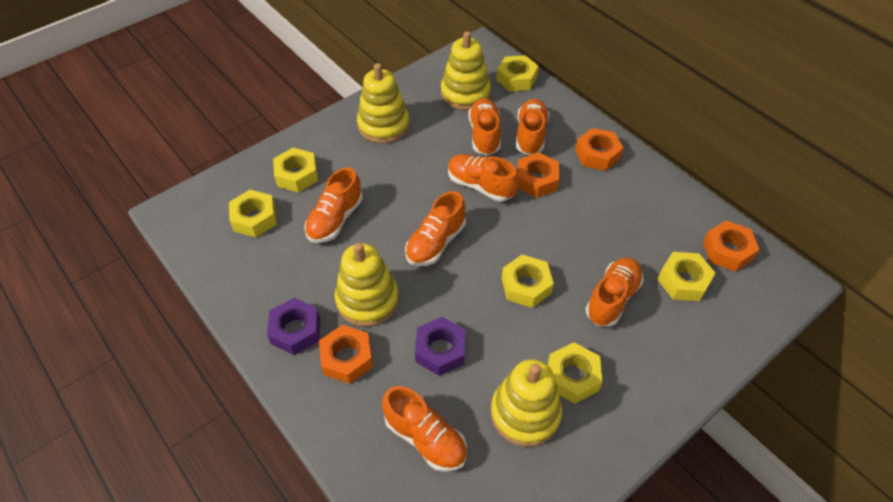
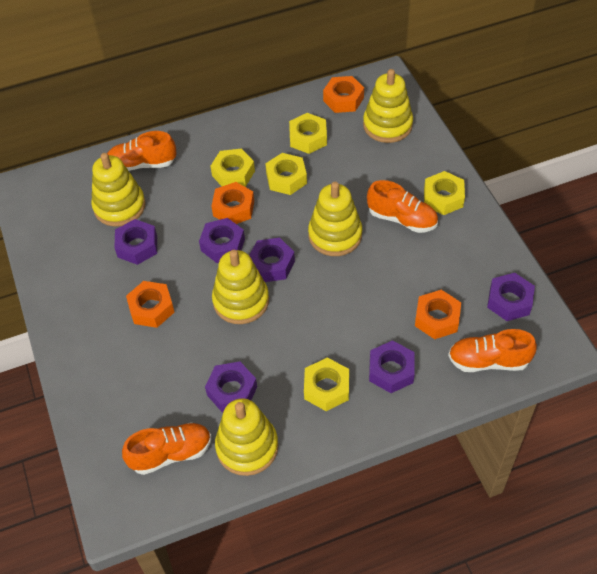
orange shoe: [304,167,363,243] [382,386,467,472] [405,191,466,266] [448,154,519,202] [469,98,501,155] [516,99,549,155] [585,258,644,327] = 7 -> [107,131,177,171] [122,422,211,475] [367,180,438,233] [448,329,537,372] = 4
purple nut: [267,298,320,355] [415,317,466,376] = 2 -> [115,219,157,265] [199,218,245,263] [205,362,257,413] [249,237,295,282] [369,340,415,393] [487,273,535,321] = 6
yellow nut: [229,190,277,237] [273,148,318,193] [497,55,539,92] [502,255,554,308] [548,342,602,404] [657,252,715,301] = 6 -> [210,149,255,187] [265,153,307,195] [289,113,327,154] [304,357,349,411] [424,171,465,215] = 5
yellow stacking toy: [335,243,399,327] [357,63,409,144] [441,31,491,110] [491,359,562,447] = 4 -> [91,153,145,227] [212,250,269,324] [215,398,278,476] [308,182,362,256] [363,69,413,143] = 5

